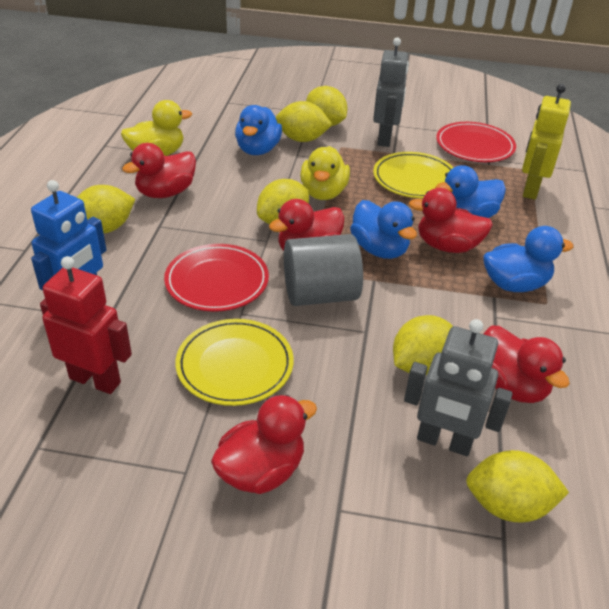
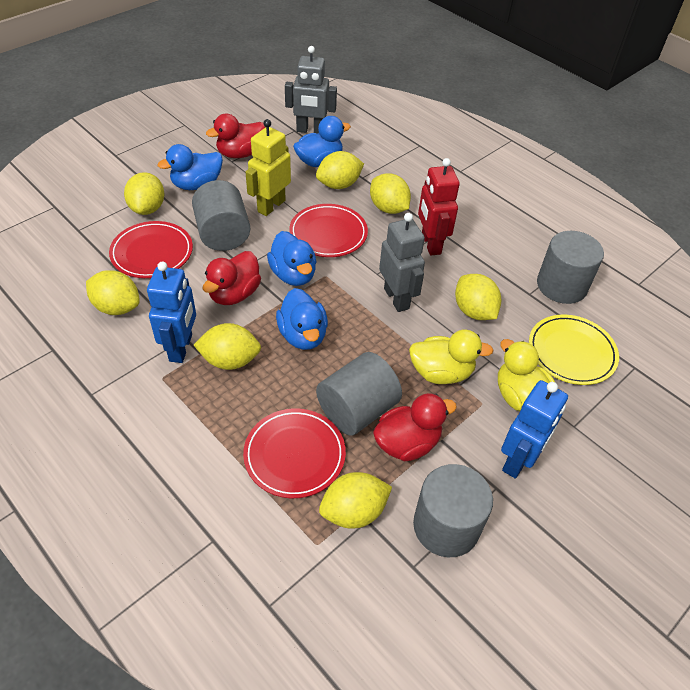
blue robot: [31,180,107,290] = 1 -> [147,262,196,363] [501,380,568,479] = 2
grey cylinder: [284,234,363,306] = 1 -> [192,180,250,251] [316,352,402,435] [413,464,493,557] [537,231,604,304] = 4
red duck: [122,143,196,198] [211,395,317,494] [269,199,345,251] [409,188,493,253] [483,326,570,403] = 5 -> [203,251,261,305] [206,114,265,158] [373,393,457,461] = 3
red plate: [164,244,269,312] [436,122,516,162] = 2 -> [109,221,193,278] [243,409,346,498] [289,204,368,257] = 3
yellow lemon: [77,185,135,234] [257,179,309,224] [276,101,332,142] [306,86,347,126] [393,315,453,375] [466,450,569,523] = 6 -> [86,270,140,315] [124,172,164,215] [194,323,261,370] [316,151,364,189] [319,472,392,529] [370,173,411,214] [455,274,501,320] = 7
yellow plate: [175,319,294,406] [373,152,454,198] = 2 -> [529,315,619,385] = 1

